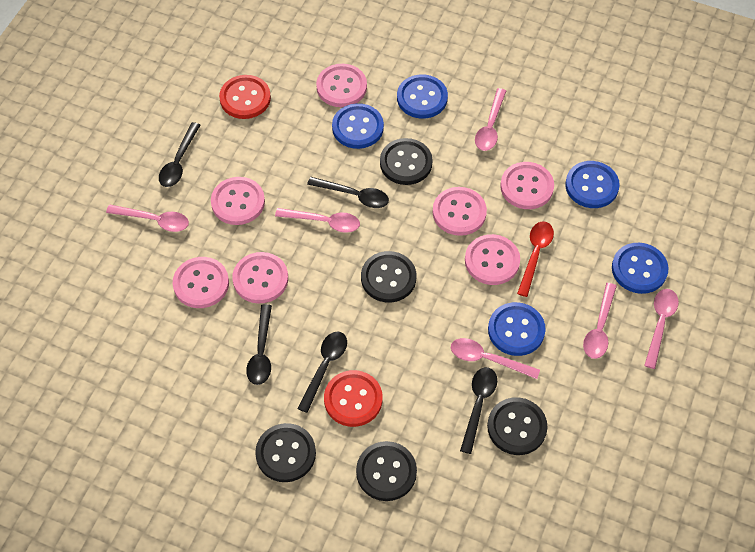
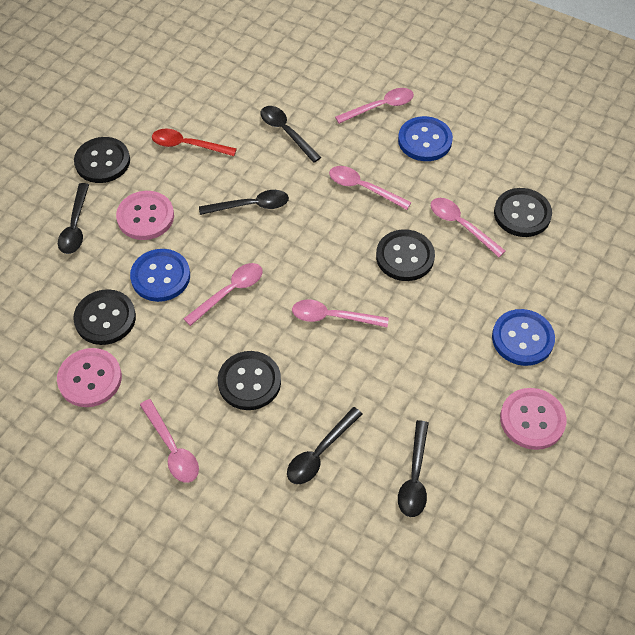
blue button: [332,103,384,149] [397,74,448,119] [488,302,546,356] [565,161,620,208] [612,243,669,294] = 5 -> [130,249,190,302] [398,116,453,161] [492,309,555,366] = 3
pink button: [173,257,229,308] [211,177,265,225] [232,252,288,303] [316,64,367,107] [433,187,487,236] [465,234,520,285] [500,162,554,209] = 7 -> [57,348,122,407] [116,191,174,240] [500,388,566,450] = 3
red button: [219,75,271,119] [324,370,383,427] = 2 -> none = 0

